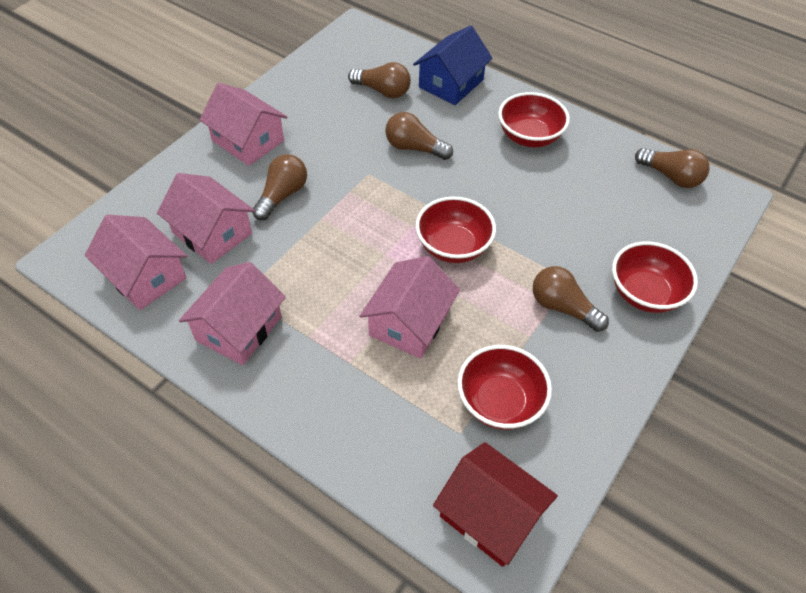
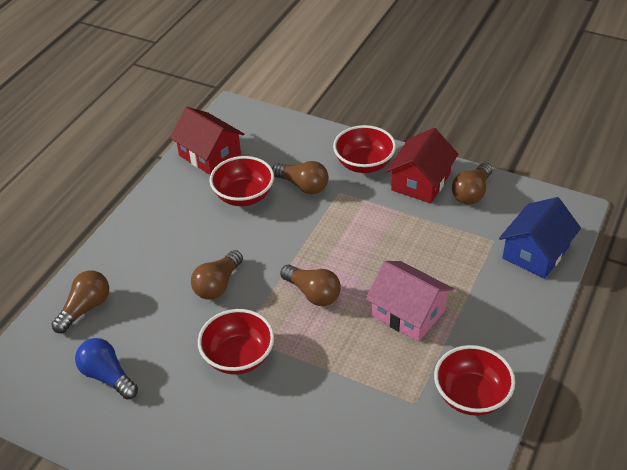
blue light bulb: none = 0 -> [75,338,138,399] = 1
pink house: [85,215,187,310] [157,173,255,264] [179,262,286,365] [199,83,287,166] [360,256,460,359] = 5 -> [366,261,454,342] = 1
red house: [433,442,558,567] = 1 -> [170,107,244,175] [386,128,458,203] = 2

